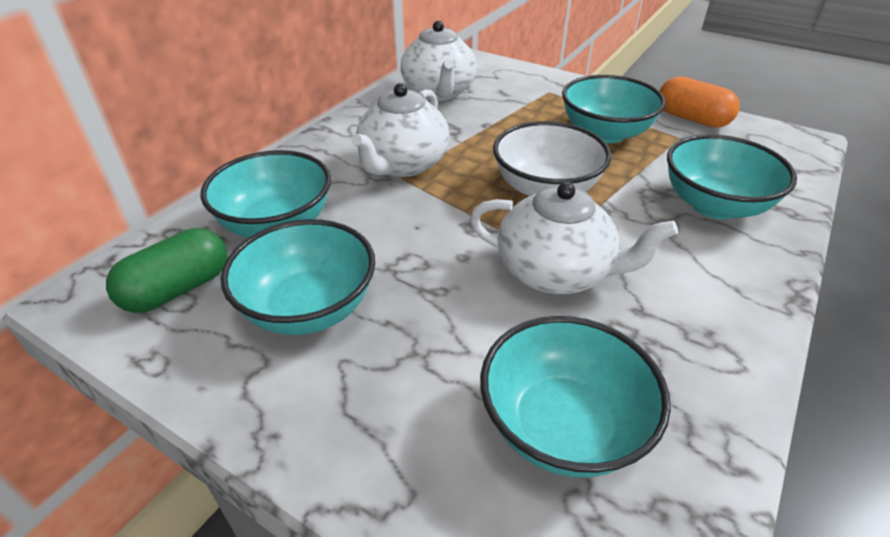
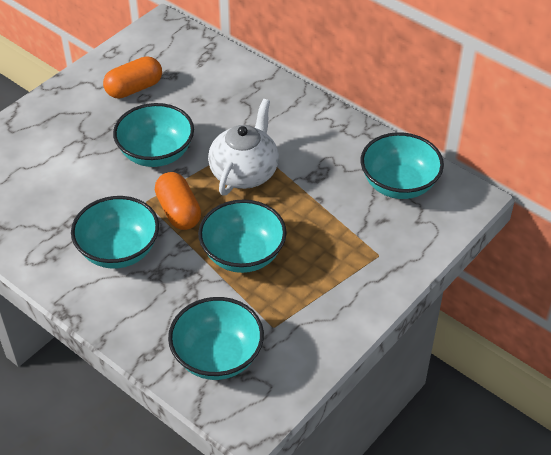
green capsule: [106,228,227,313] = 1 -> none = 0
orange capsule: [659,76,740,128] = 1 -> [103,56,162,99] [155,172,201,230] = 2
white bowl: [493,121,611,196] = 1 -> none = 0
white teapot: [352,83,450,177] [401,21,477,101] [470,182,678,294] = 3 -> [208,99,279,196] = 1

